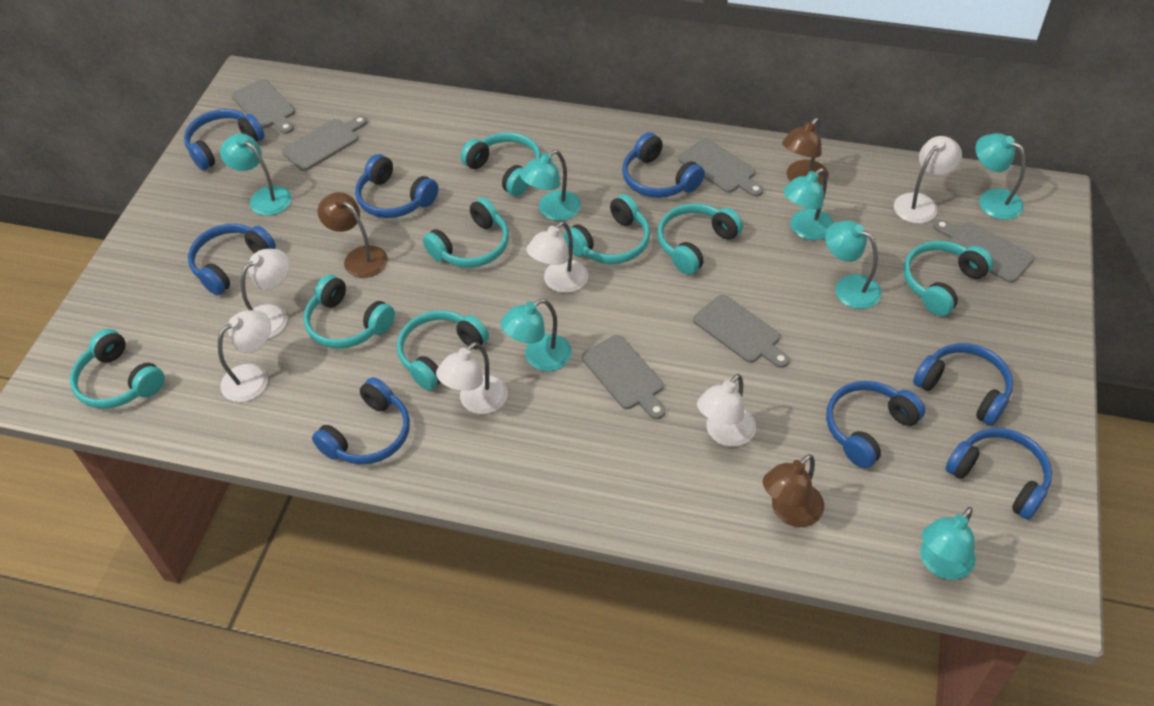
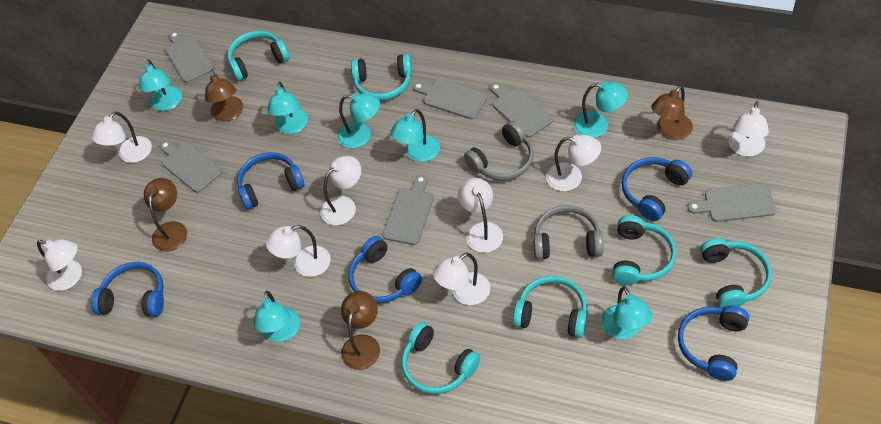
blue headphones: [184,109,264,170] [188,223,276,295] [312,377,410,464] [355,154,438,218] [622,132,705,198] [826,381,925,468] [913,343,1013,426] [945,428,1052,520] = 8 -> [91,262,164,317] [237,152,305,210] [349,236,422,304] [621,157,692,221] [678,306,749,381] = 5
brown lamp: [317,192,388,278] [763,454,824,527] [782,118,829,186] = 3 -> [144,178,187,252] [205,70,243,122] [341,291,380,370] [651,86,693,140] = 4
grey headphones: none = 0 -> [464,121,534,181] [533,205,603,260] = 2
turquoise headphones: [70,329,165,409] [303,275,395,349] [397,310,489,391] [423,197,509,268] [461,132,541,196] [564,194,650,264] [657,203,743,275] [903,241,993,316] = 8 -> [227,31,290,81] [351,54,412,101] [402,322,480,394] [513,276,587,338] [612,215,676,285] [700,238,772,308] = 6
white lamp: [218,310,271,402] [241,249,290,339] [436,342,508,414] [526,221,588,293] [697,374,756,447] [894,136,962,224] = 6 -> [37,239,82,291] [92,111,152,163] [266,225,330,277] [320,156,361,225] [433,253,490,305] [458,178,503,253] [546,135,601,191] [729,101,769,157] = 8

